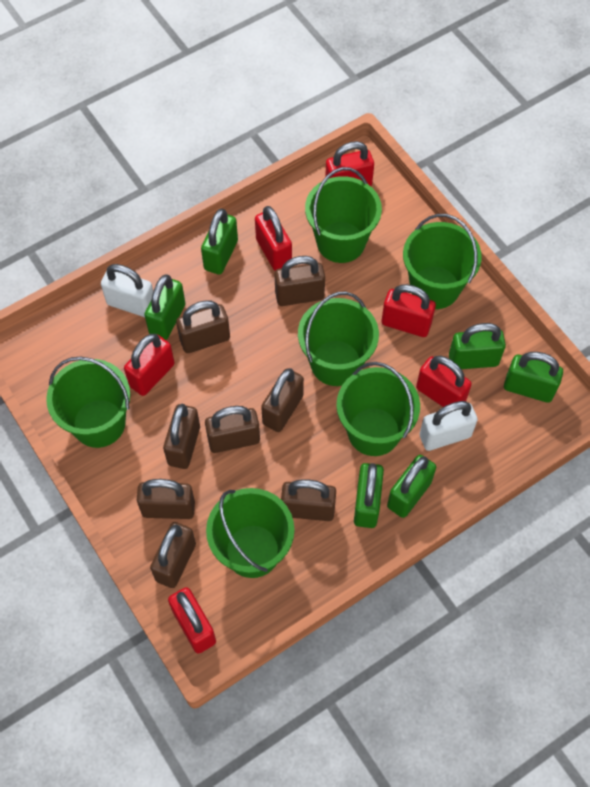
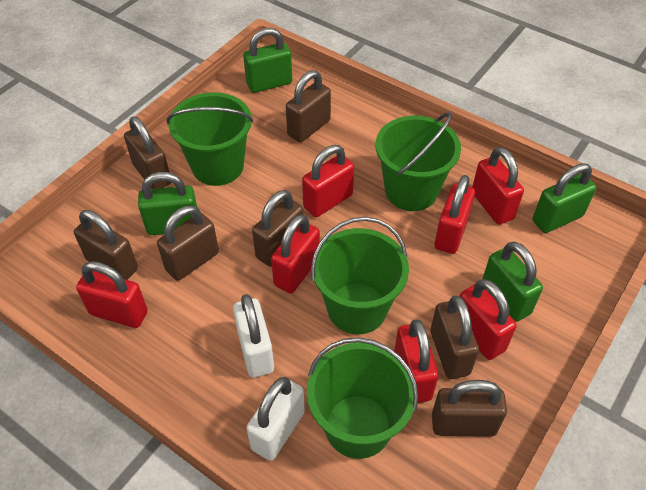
brown padlock: [137,479,195,519] [150,522,196,588] [163,404,200,469] [176,300,230,353] [205,406,260,453] [261,368,304,432] [275,256,325,306] [281,479,336,521] = 8 -> [74,210,138,280] [124,116,171,189] [157,206,219,281] [252,190,304,267] [286,70,331,142] [430,296,479,379] [432,380,507,437] = 7
green bucket: [46,357,131,448] [206,488,294,578] [298,292,379,386] [305,167,382,263] [336,362,420,456] [403,214,482,309] = 6 -> [166,92,253,186] [307,337,418,459] [311,217,409,334] [376,112,461,211] = 4
green padlock: [144,275,185,340] [201,209,238,275] [354,463,384,528] [387,455,436,518] [449,323,506,369] [504,352,563,403] = 6 -> [138,172,198,235] [243,28,292,93] [482,242,543,322] [533,163,597,233] = 4
red padlock: [124,334,175,396] [168,587,216,654] [255,206,292,271] [325,141,374,186] [382,284,436,337] [416,356,472,407] = 6 -> [76,261,148,328] [271,214,320,293] [302,145,354,217] [394,319,439,403] [434,175,475,254] [460,279,517,360] [472,147,524,225] = 7

